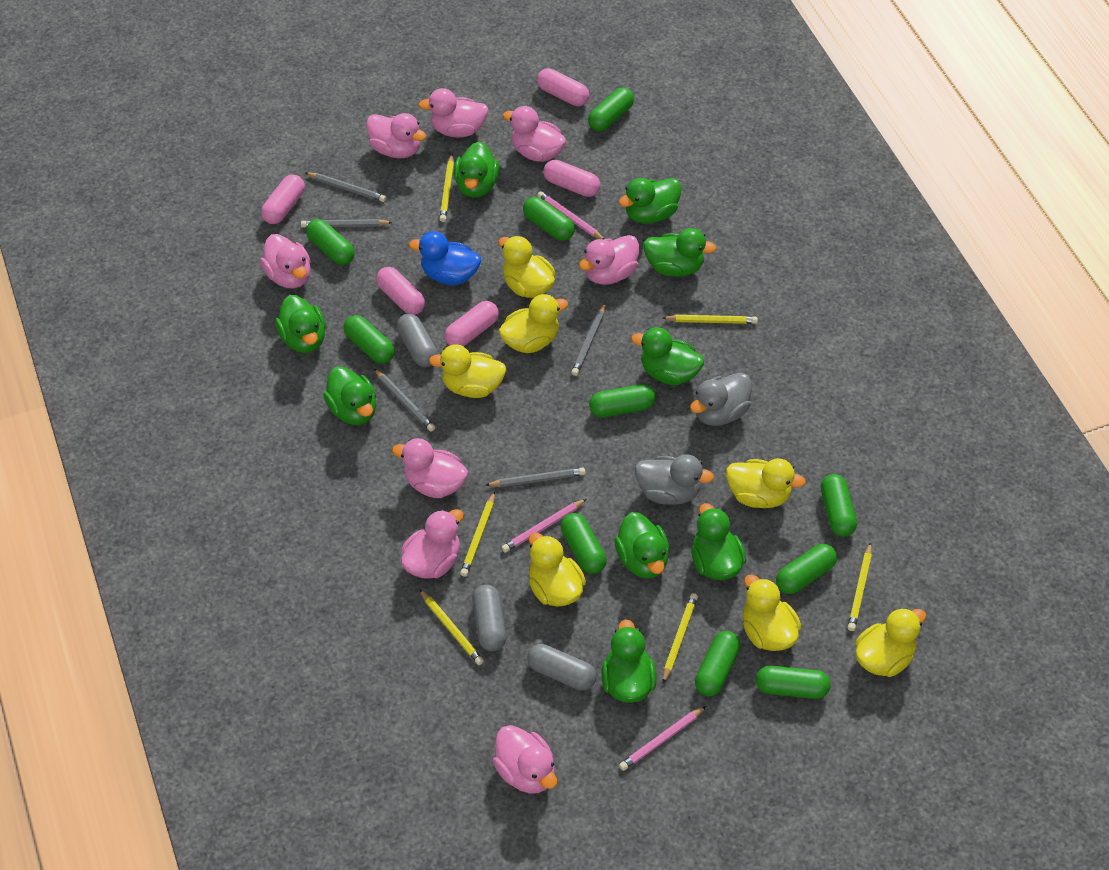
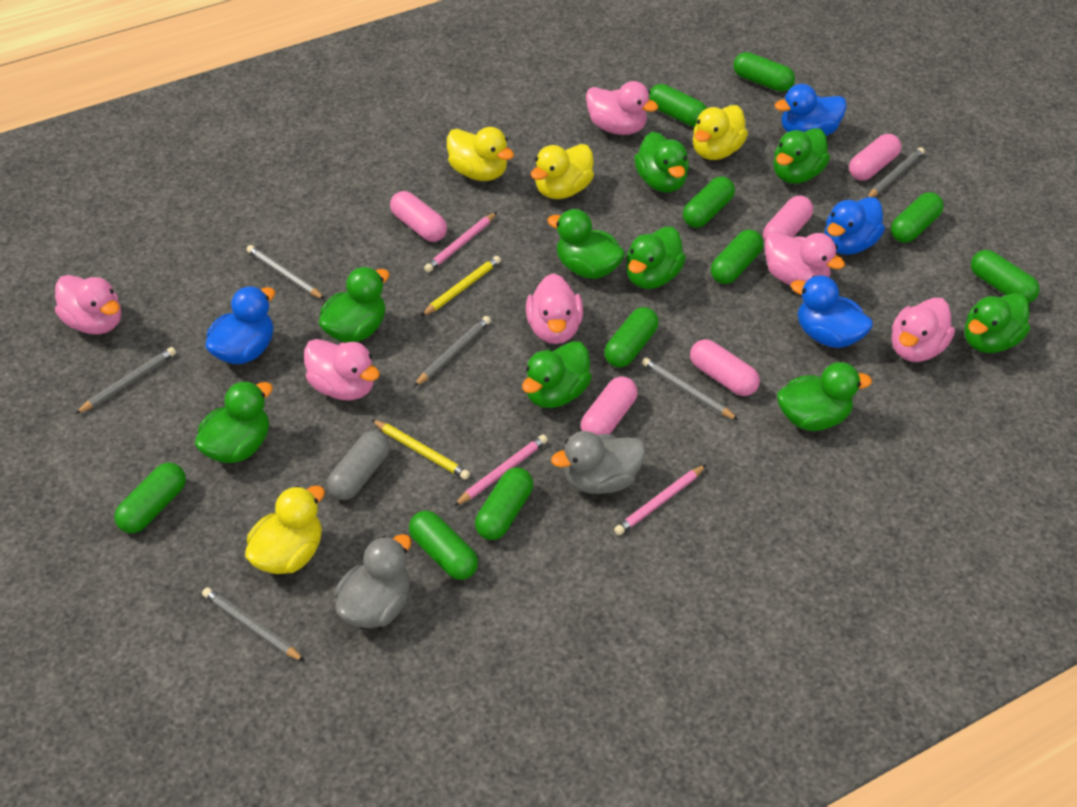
blue duck: [409,231,481,285] = 1 -> [205,286,275,364] [775,84,847,136] [791,275,873,348] [825,197,885,255] = 4
grey capsule: [397,314,438,367] [472,585,506,651] [527,644,596,690] = 3 -> [327,431,390,500] = 1
grey pencil: [301,219,393,228] [305,172,386,202] [374,369,435,432] [485,468,585,487] [571,303,606,376] = 5 -> [75,347,176,414] [202,587,305,662] [247,245,325,299] [414,316,491,387] [642,357,738,420] [867,147,924,197] = 6
pink duck: [260,234,311,289] [366,113,426,159] [392,438,468,498] [401,509,463,578] [418,88,489,138] [493,725,557,794] [503,106,566,162] [579,235,639,285] = 8 -> [55,275,121,335] [304,339,380,400] [526,273,583,344] [586,81,659,135] [765,232,845,286] [892,297,955,362] = 6
yellow duck: [429,344,506,398] [498,236,555,298] [499,294,568,353] [529,532,586,607] [726,458,806,508] [742,575,801,651] [855,607,926,677] = 7 -> [245,485,325,574] [447,127,514,181] [531,144,594,199] [693,105,748,160] = 4
yellow pencil: [419,589,484,665] [440,154,454,222] [460,491,495,577] [663,315,758,324] [663,593,698,683] [848,542,872,631] = 6 -> [371,419,470,480] [420,256,501,317] = 2

